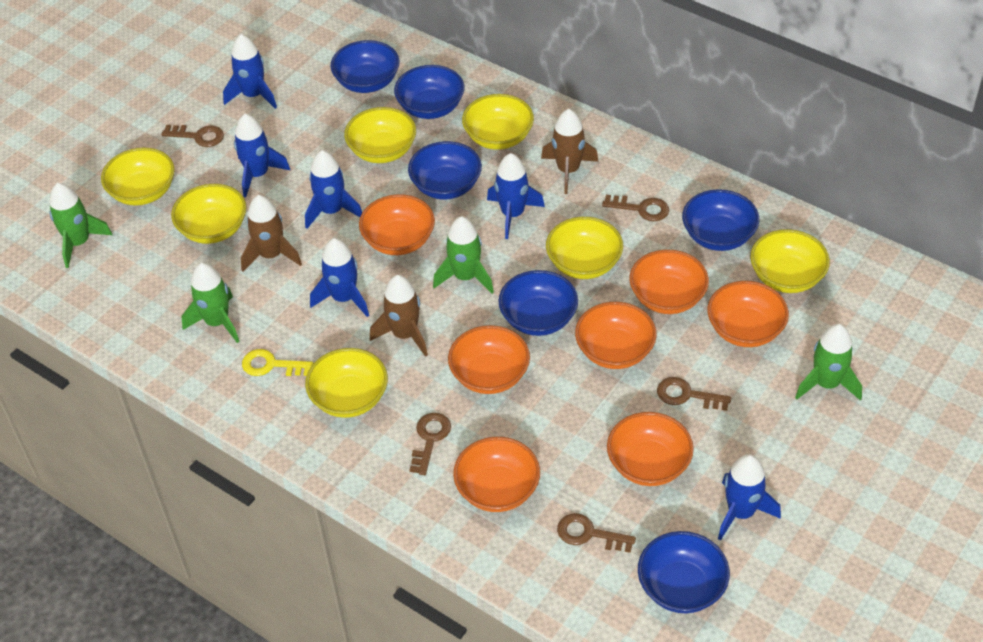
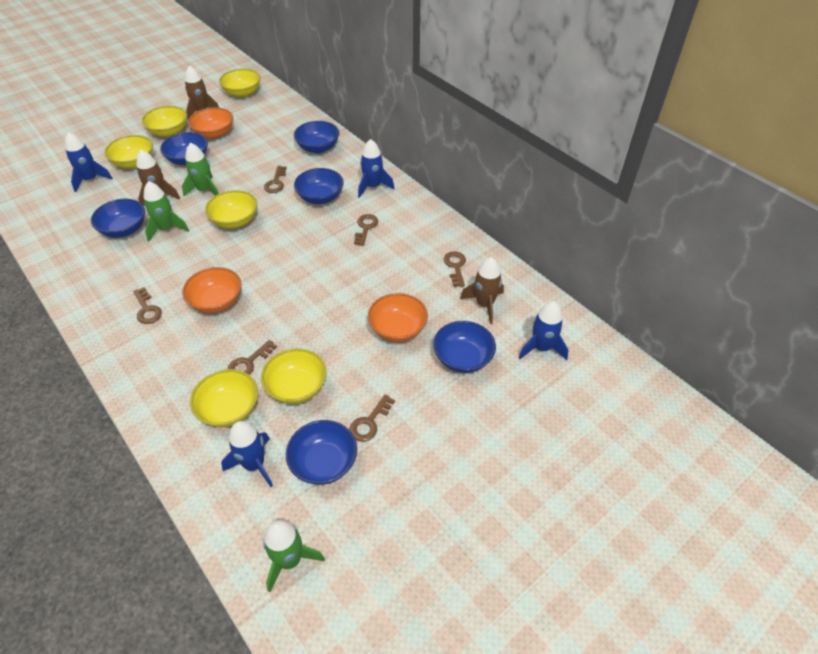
blue rocket: [223,34,277,109] [234,114,290,198] [305,150,362,229] [310,238,369,317] [487,153,545,239] [718,454,781,540] = 6 -> [65,132,113,192] [221,421,273,487] [358,139,395,198] [519,302,569,360] = 4
brown key: [161,125,224,147] [409,413,451,475] [557,513,636,553] [602,195,669,221] [657,377,731,411] = 5 -> [133,287,162,324] [228,340,277,375] [264,166,287,193] [349,394,395,442] [354,214,378,246] [443,252,466,287] = 6
green rocket: [49,183,112,268] [181,263,240,343] [433,216,494,293] [795,324,862,401] = 4 -> [144,181,189,242] [182,143,219,196] [263,520,325,592] = 3
orange bowl: [359,194,435,255] [448,325,530,394] [453,437,540,512] [575,302,657,369] [607,412,694,486] [629,249,709,314] [707,281,789,347] = 7 -> [182,267,242,313] [188,107,233,139] [368,293,428,342] = 3
yellow bowl: [101,147,175,206] [171,184,246,244] [305,348,388,418] [344,107,416,163] [462,94,534,150] [546,217,623,279] [750,229,830,293] = 7 -> [104,135,153,168] [142,106,187,137] [190,369,258,427] [205,190,257,229] [219,69,261,98] [261,348,327,404] = 6
yellow key: [242,349,314,376] = 1 -> none = 0

